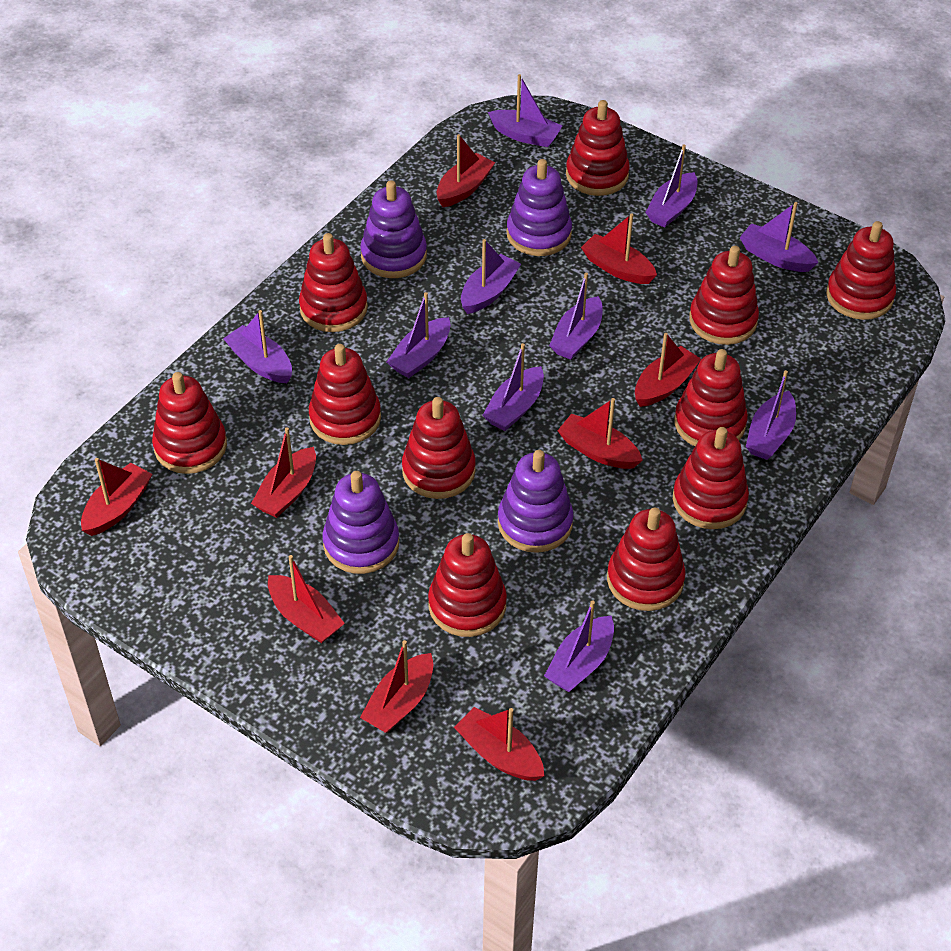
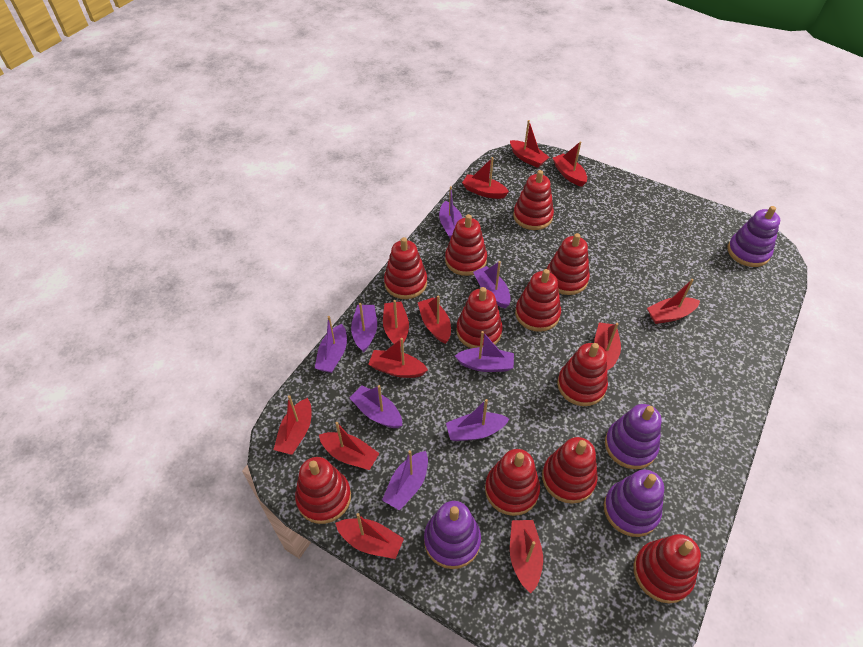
purple boat: [223,310,292,383] [387,292,451,378] [461,239,521,314] [482,343,544,431] [488,74,562,147] [544,601,614,692] [549,273,603,360] [645,144,697,228] [739,202,819,272] [746,370,796,460] = 10 -> [315,316,347,373] [349,385,403,428] [351,303,377,352] [382,450,428,510] [439,186,462,239] [446,399,509,441] [455,331,514,372] [473,261,511,308] = 8
red boat: [81,458,152,536] [251,428,316,518] [268,555,345,643] [360,640,433,733] [437,134,495,207] [454,707,545,781] [557,398,643,469] [581,213,657,284] [635,333,701,407] = 9 -> [274,395,311,455] [319,422,380,470] [335,513,404,559] [368,338,428,378] [383,300,409,347] [418,295,451,344] [462,157,509,199] [510,120,549,168] [510,520,543,593] [553,141,587,187] [594,322,621,371] [647,279,700,324] = 12

